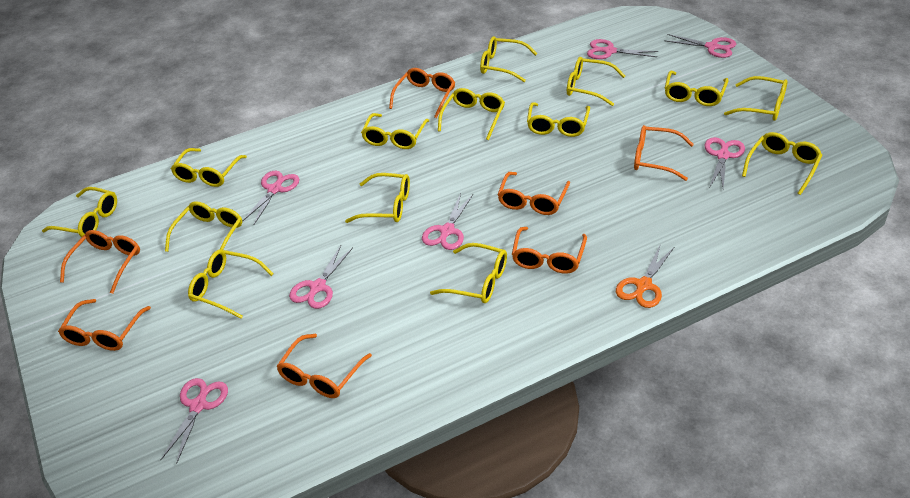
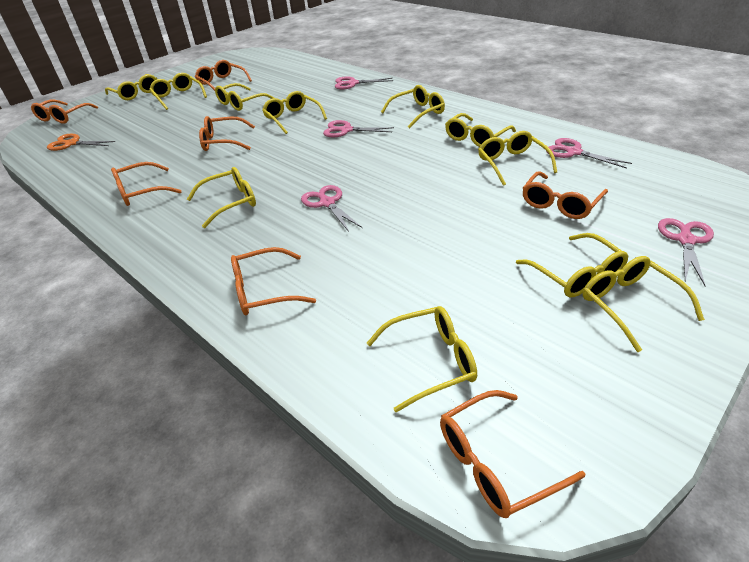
pink scissors: [161,378,228,464] [242,171,299,224] [289,245,353,309] [422,193,473,250] [587,39,658,59] [664,34,736,58] [705,137,745,189] = 7 -> [301,185,362,232] [323,120,394,138] [335,77,393,89] [546,138,632,169] [658,218,714,286] = 5
yellow glasses: [42,187,117,237] [165,201,242,252] [171,148,247,187] [188,250,273,319] [345,173,410,223] [361,113,430,149] [430,243,507,303] [438,88,505,140] [480,36,537,82] [527,102,590,137] [567,57,625,106] [665,71,728,106] [724,76,788,121] [742,132,822,195] = 14 -> [105,74,157,100] [149,73,207,110] [187,167,256,228] [215,83,274,111] [262,91,327,134] [367,306,477,412] [381,85,445,128] [445,113,516,147] [478,131,557,186] [516,233,628,298] [582,256,705,352] = 11

